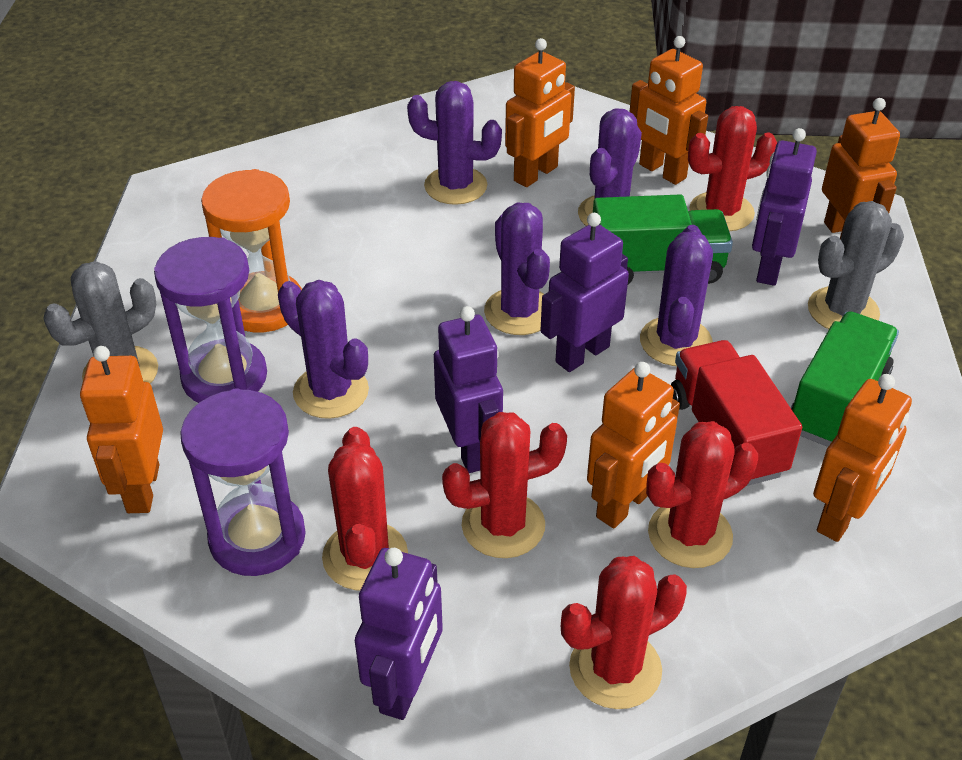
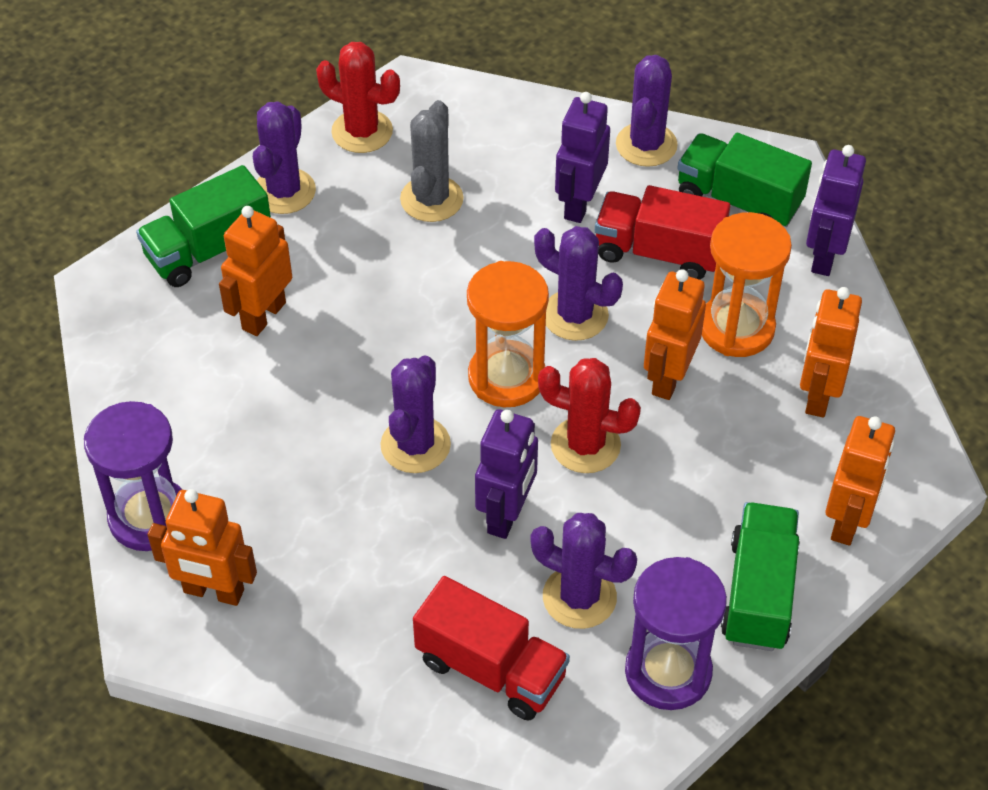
green truck: [593,194,733,285] [791,311,899,447] = 2 -> [136,165,271,287] [677,133,812,227] [721,502,800,651] = 3
grey cactus: [43,261,158,384] [808,201,904,329] = 2 -> [400,100,463,222] = 1
orange hourglass: [201,169,302,332] = 1 -> [467,261,549,407] [702,212,792,357] = 2
orange robot: [80,346,163,513] [505,38,575,187] [587,362,680,529] [630,36,708,185] [813,374,912,542] [822,98,900,239] = 6 -> [148,489,257,606] [219,206,292,336] [644,269,706,400] [800,287,862,417] [826,416,895,546] = 5
purple robot: [355,548,443,720] [434,306,503,473] [540,213,629,372] [752,128,817,286] = 4 -> [475,409,538,539] [555,92,610,223] [806,145,866,276] = 3
red cactus: [322,427,408,590] [442,412,567,558] [561,556,687,709] [646,421,758,568] [688,106,777,231] = 5 -> [316,42,400,153] [538,358,641,473] = 2
red truck: [671,340,802,486] = 1 -> [413,576,570,721] [595,185,730,280] = 2

